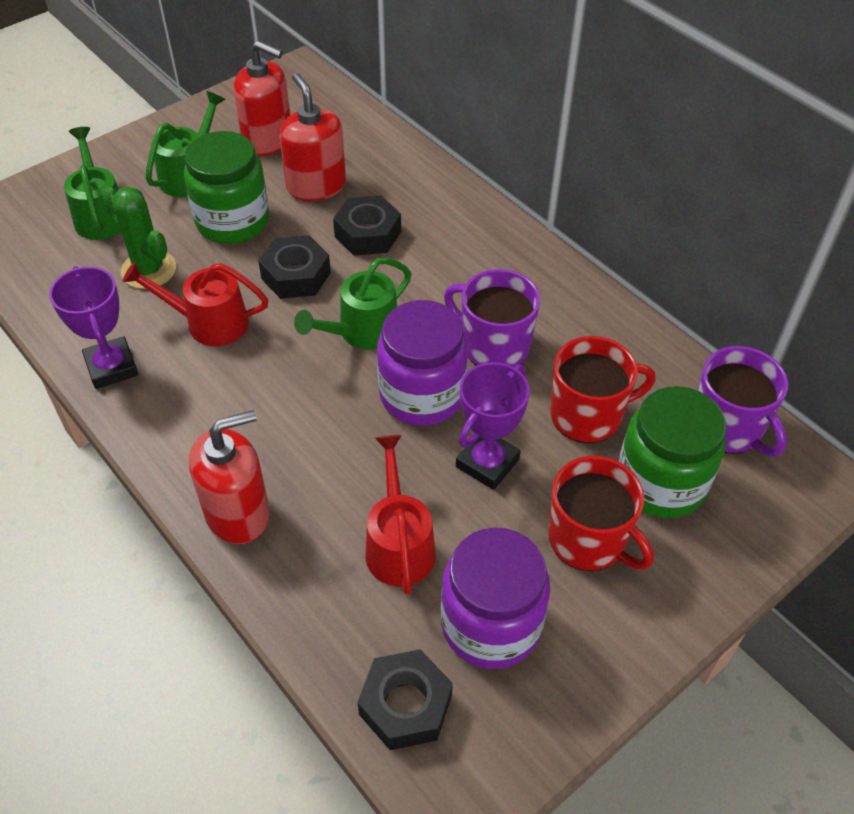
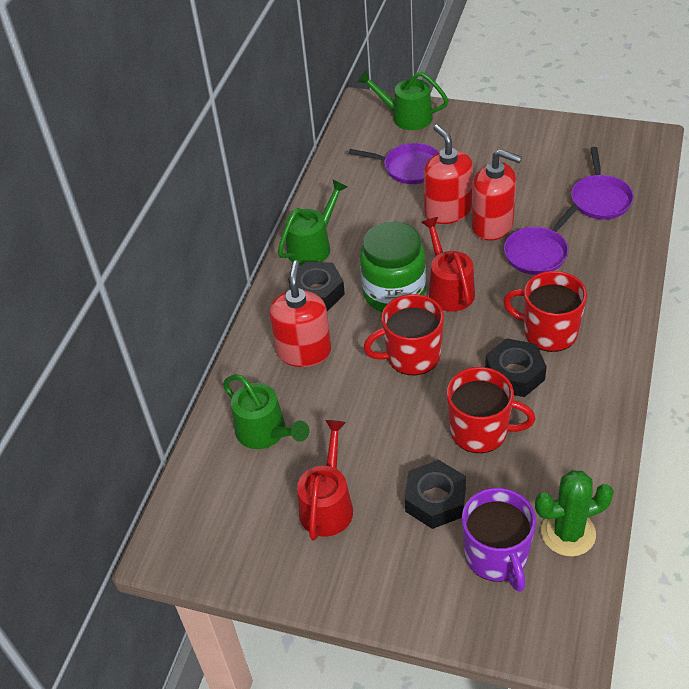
green jar: [184,131,269,244] [618,386,726,518] = 2 -> [360,222,426,312] = 1
purple jar: [377,300,468,426] [441,527,550,669] = 2 -> none = 0
purple mug: [444,269,540,367] [697,346,788,456] = 2 -> [462,488,536,592] = 1
purple pan: none = 0 -> [349,143,439,184] [504,204,579,275] [571,147,634,220] = 3
purple trophy: [49,266,138,389] [456,362,530,490] = 2 -> none = 0
red mug: [548,456,654,571] [550,336,656,443] = 2 -> [363,294,444,376] [447,367,535,453] [503,271,587,352] = 3

